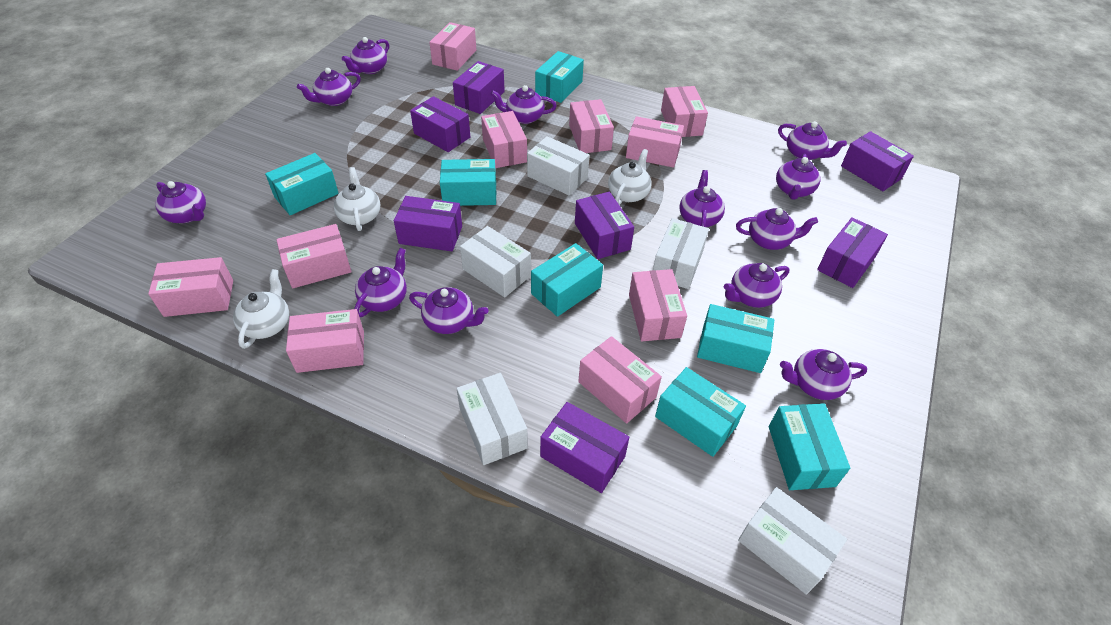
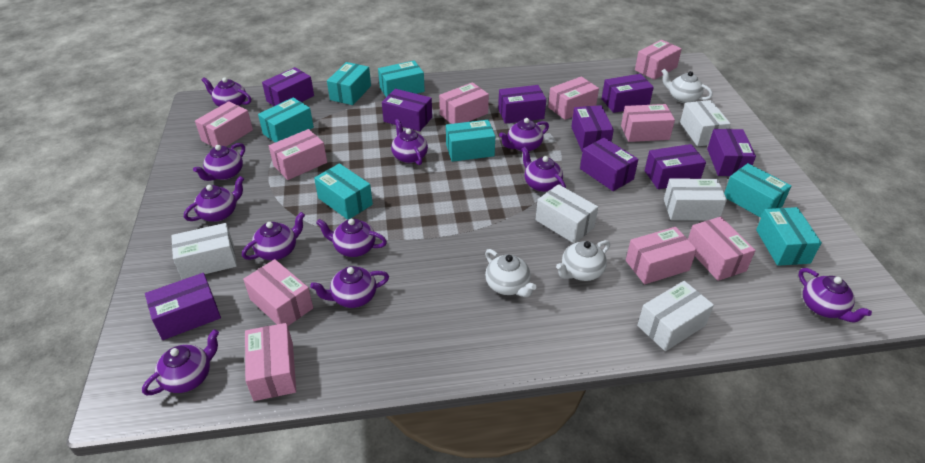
purple box: [394,196,462,251] [410,96,470,152] [453,61,505,114] [540,402,629,493] [575,192,634,259] [817,217,888,288] [841,131,914,191] = 7 -> [145,273,221,340] [262,67,314,106] [382,89,432,131] [498,85,546,124] [571,105,614,152] [580,138,639,191] [602,74,654,113] [644,144,706,189] [707,129,756,176] = 9
purple teapot: [155,181,206,223] [297,68,361,106] [342,37,389,74] [354,248,407,317] [409,287,489,334] [491,85,557,124] [679,170,725,227] [724,263,789,308] [736,208,818,250] [776,153,820,200] [778,121,847,160] [780,349,867,400] = 12 -> [142,329,219,395] [184,176,244,222] [193,143,245,181] [202,77,251,107] [242,212,305,260] [310,266,389,308] [316,218,387,257] [391,119,428,165] [499,118,549,152] [521,147,566,192] [798,268,872,322] = 11

